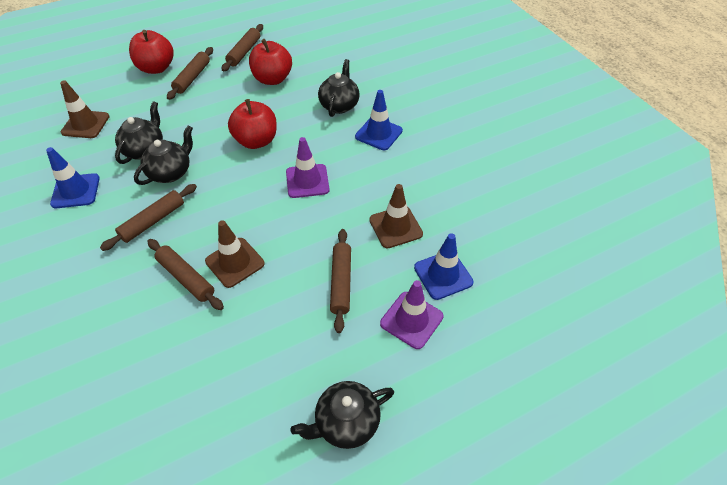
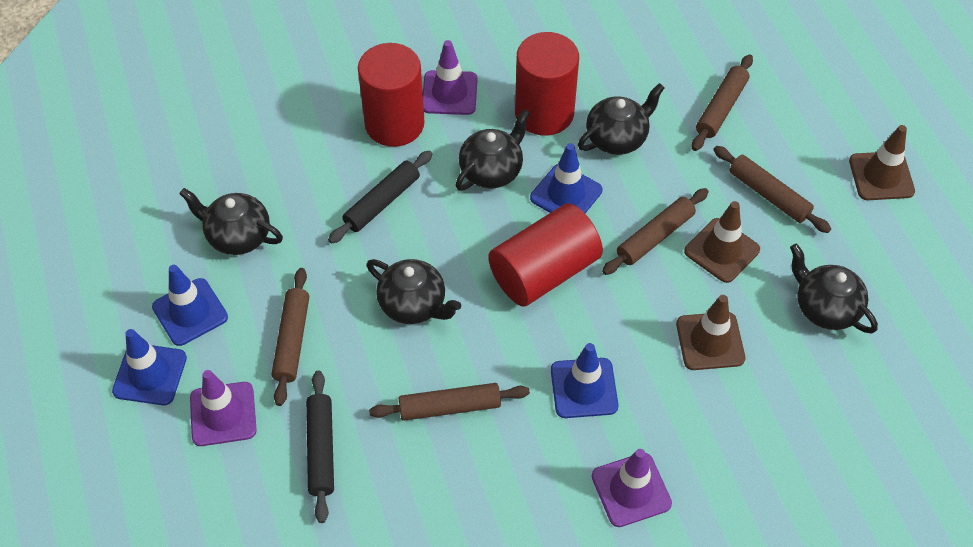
black rolling pin: none = 0 -> [306,371,334,523] [328,150,432,244] = 2
black teapot: [115,101,163,164] [134,126,193,185] [291,381,394,449] [318,59,360,117] = 4 -> [179,188,283,255] [367,259,461,324] [456,109,530,190] [578,83,664,155] [790,244,878,333] = 5
blue traffic cone: [46,147,100,208] [355,90,403,150] [414,233,473,300] = 3 -> [112,329,187,405] [152,265,228,346] [530,143,602,213] [551,343,619,418] = 4
purple traffic cone: [286,137,330,198] [380,280,444,349] = 2 -> [190,370,257,446] [423,40,478,115] [592,449,672,527] = 3
red apple: [129,30,174,74] [228,99,277,149] [249,39,292,85] = 3 -> none = 0
red cylinder: none = 0 -> [358,43,425,147] [488,203,603,306] [515,32,579,136] = 3

